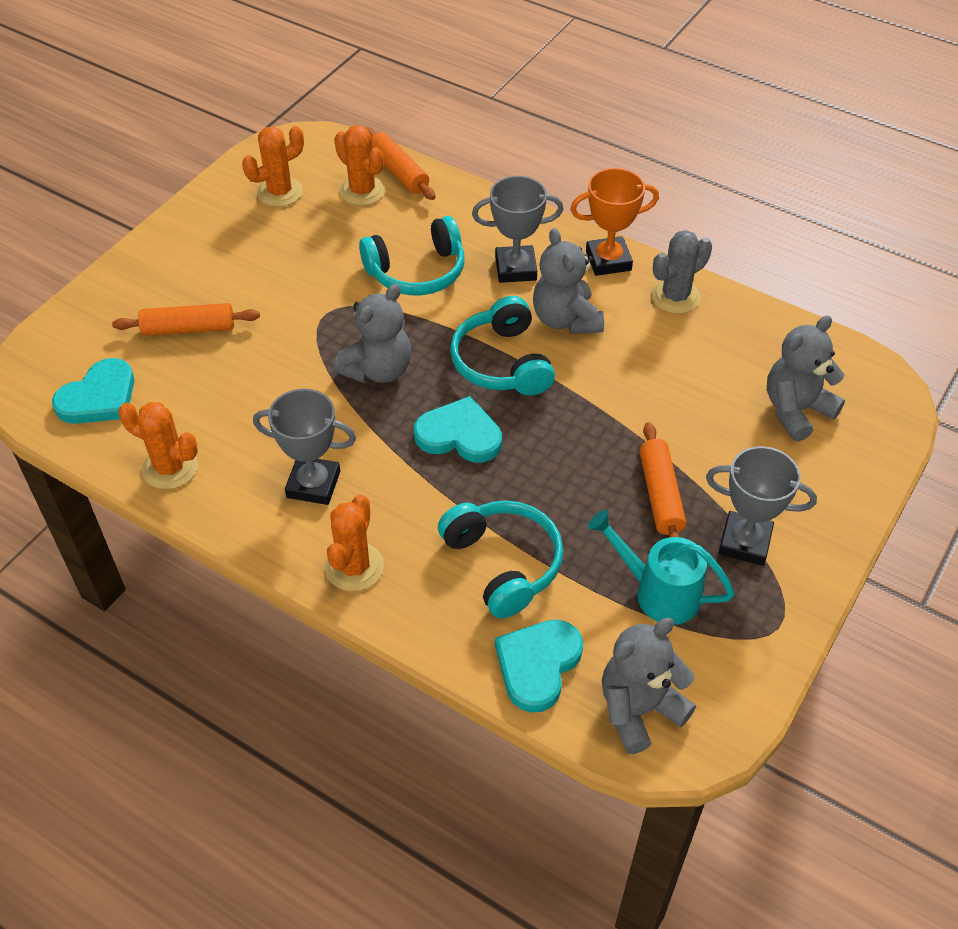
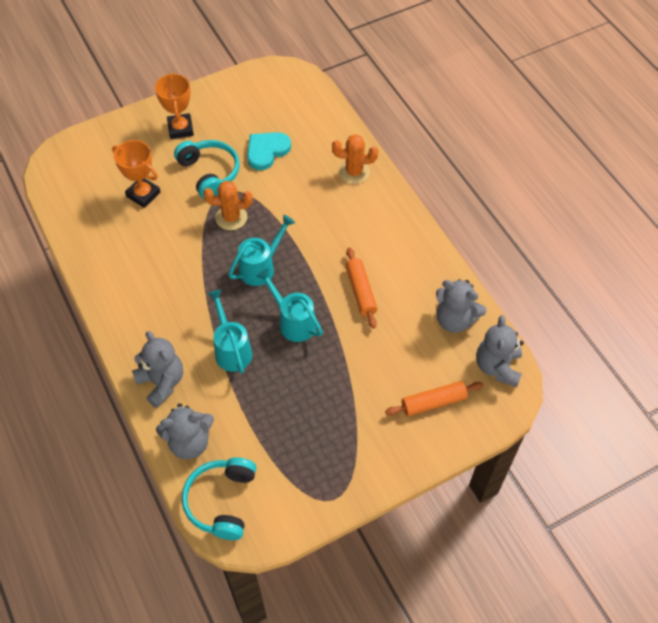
grey cactus: [651,230,712,314] = 1 -> none = 0
grey trophy: [253,389,356,505] [472,176,563,283] [706,446,817,566] = 3 -> none = 0
orange cactus: [118,402,198,489] [242,126,304,207] [325,495,384,591] [334,125,385,206] = 4 -> [203,180,253,230] [332,134,378,184] = 2
orange rolling pin: [112,303,260,336] [365,127,436,200] [639,422,686,537] = 3 -> [346,247,377,328] [385,381,483,416] = 2
orange trophy: [570,168,659,276] = 1 -> [112,140,161,208] [155,73,194,139] = 2
turquoise headphones: [359,216,465,295] [438,500,564,619] [450,296,555,396] = 3 -> [174,140,240,199] [182,458,256,540] = 2
turquoise heart: [52,358,135,424] [414,396,502,463] [495,620,583,713] = 3 -> [247,132,291,170] = 1
turquoise watering can: [588,510,735,625] = 1 -> [207,289,252,373] [228,215,295,286] [256,268,323,342] = 3

